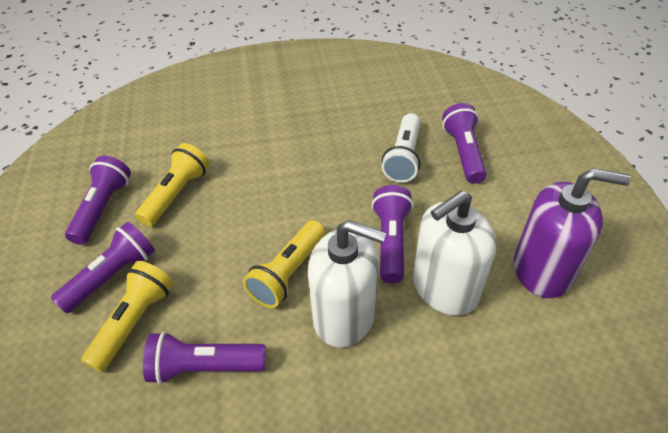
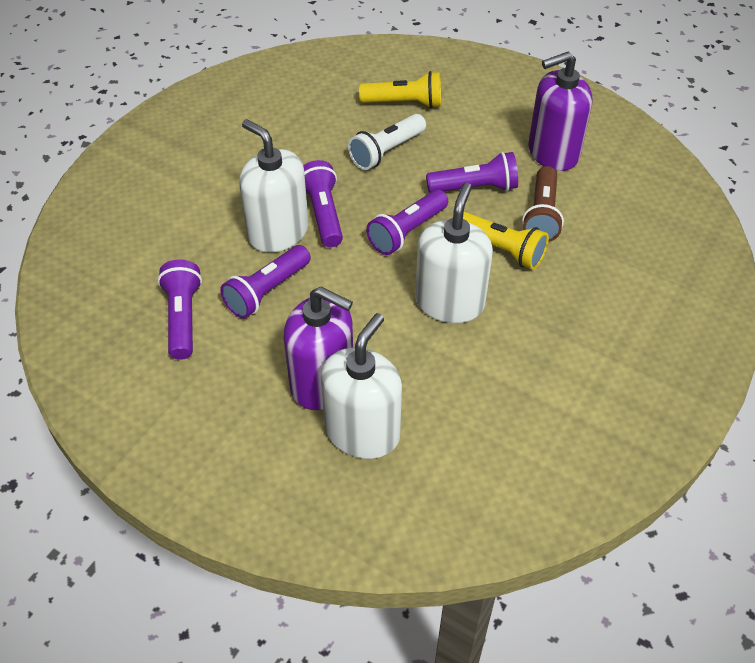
brown flashlight: none = 0 -> [522,166,564,242] = 1
purple soap dispenser: [514,168,631,298] = 1 -> [283,287,353,410] [528,52,592,171] = 2
white soap dispenser: [308,220,387,347] [413,191,496,316] = 2 -> [239,119,309,253] [321,313,402,459] [415,183,493,323] = 3
yellow flashlight: [81,261,173,372] [135,143,209,227] [243,220,325,308] = 3 -> [359,71,441,108] [463,212,549,269] = 2

